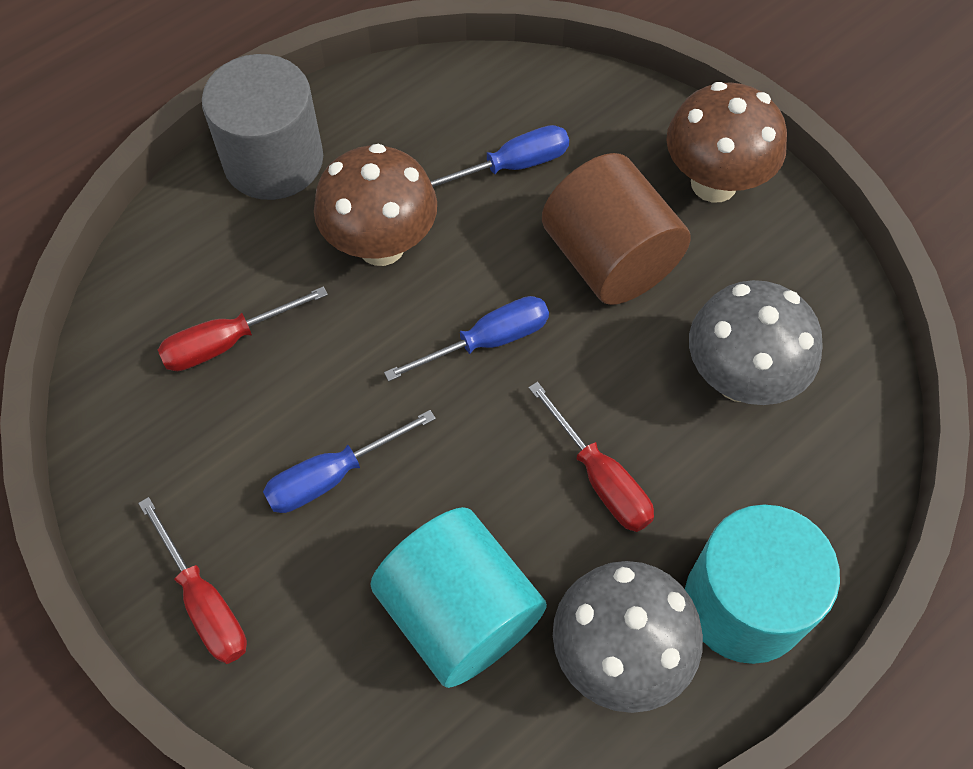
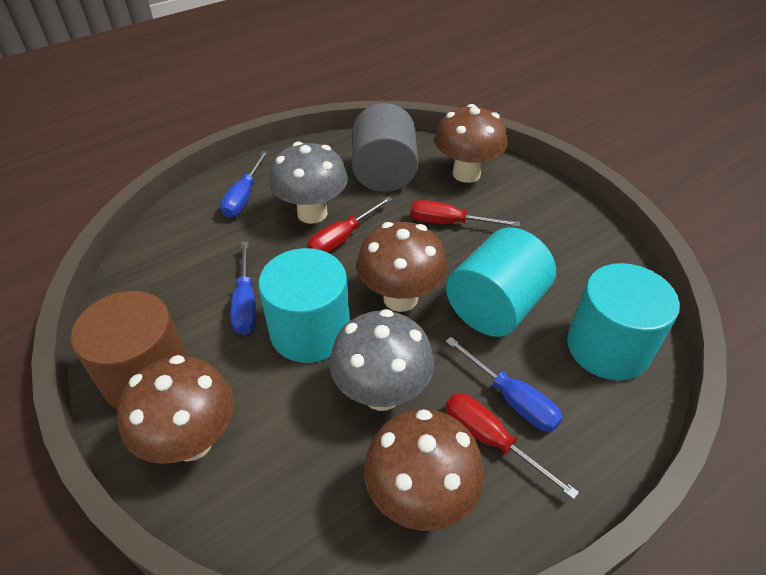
brown mushroom: [314,144,437,266] [666,82,787,203] = 2 -> [117,355,234,464] [357,222,447,312] [364,409,485,531] [435,104,508,183] = 4
turquoise cylinder: [370,507,547,688] [685,504,840,664] = 2 -> [258,248,350,363] [446,227,556,337] [567,263,680,381] = 3

